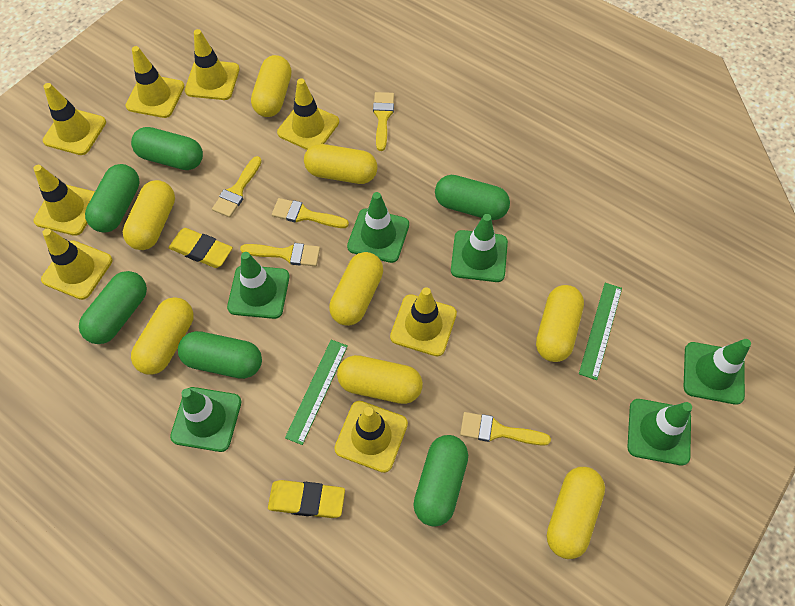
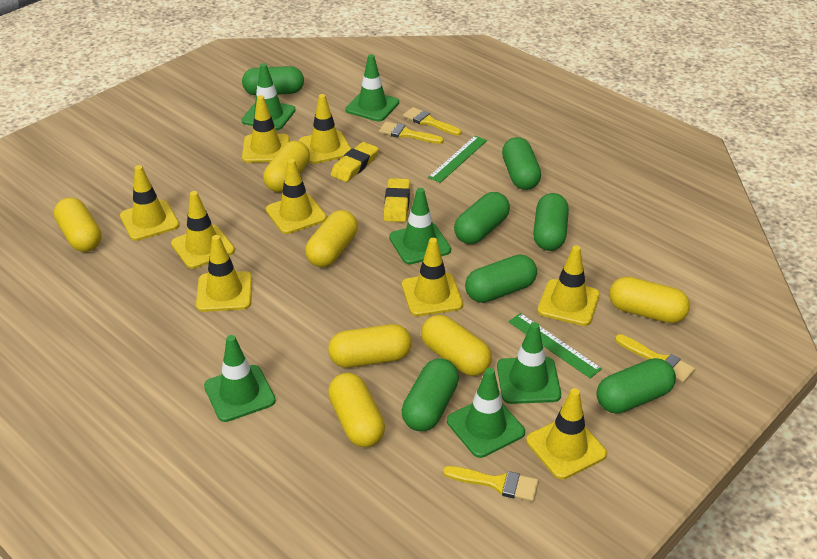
green capsule: [79,271,147,344] [85,164,140,233] [131,127,203,170] [178,331,262,379] [414,435,468,527] [435,175,510,220] = 6 -> [242,66,304,95] [402,358,459,431] [454,192,510,244] [465,254,537,303] [502,137,541,190] [533,193,569,251] [596,358,676,414] = 7
yellow brush: [212,156,262,218] [240,243,320,266] [272,198,349,228] [373,92,394,151] [460,412,551,446] = 5 -> [379,122,444,144] [403,107,462,136] [443,466,539,502] [615,334,695,383] = 4
yellow capsule: [123,180,175,250] [131,297,194,375] [251,55,291,117] [304,144,378,184] [329,252,383,326] [337,355,423,404] [536,285,584,362] [547,467,605,559] = 8 -> [54,197,102,252] [263,141,310,192] [305,210,358,267] [328,324,412,368] [328,373,385,447] [421,315,492,376] [609,277,690,323] = 7
yellow traffic cone: [33,165,95,236] [41,228,113,300] [43,83,106,155] [125,46,185,118] [185,29,240,100] [277,78,339,150] [334,401,408,473] [390,287,457,357] = 8 -> [120,165,179,241] [171,191,235,269] [196,235,252,312] [242,95,290,163] [266,159,327,234] [299,94,351,164] [402,238,463,316] [526,388,607,479] [537,245,600,326] = 9

